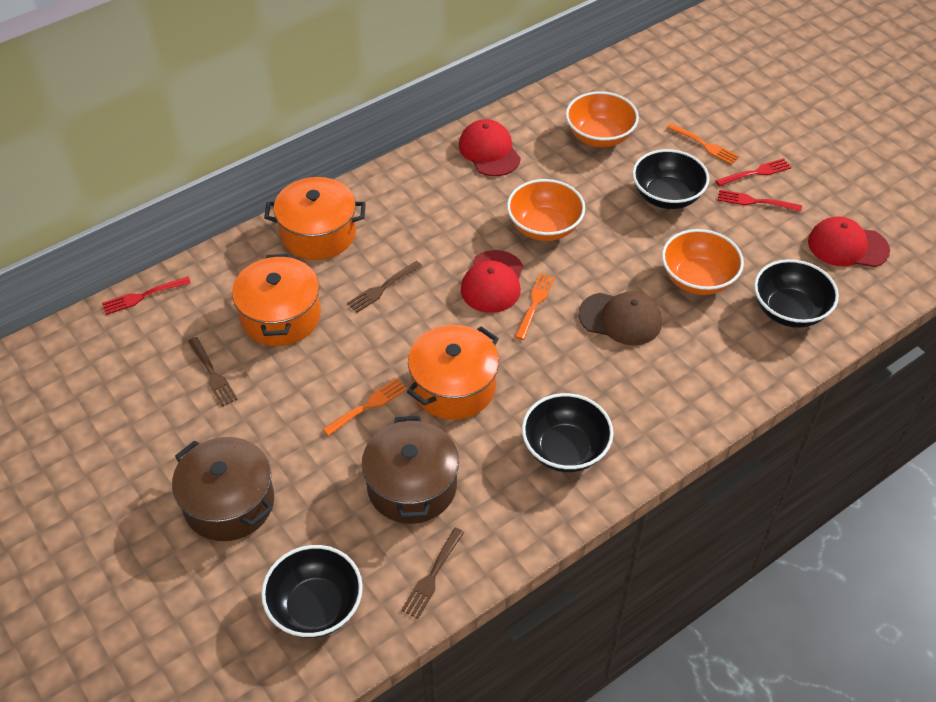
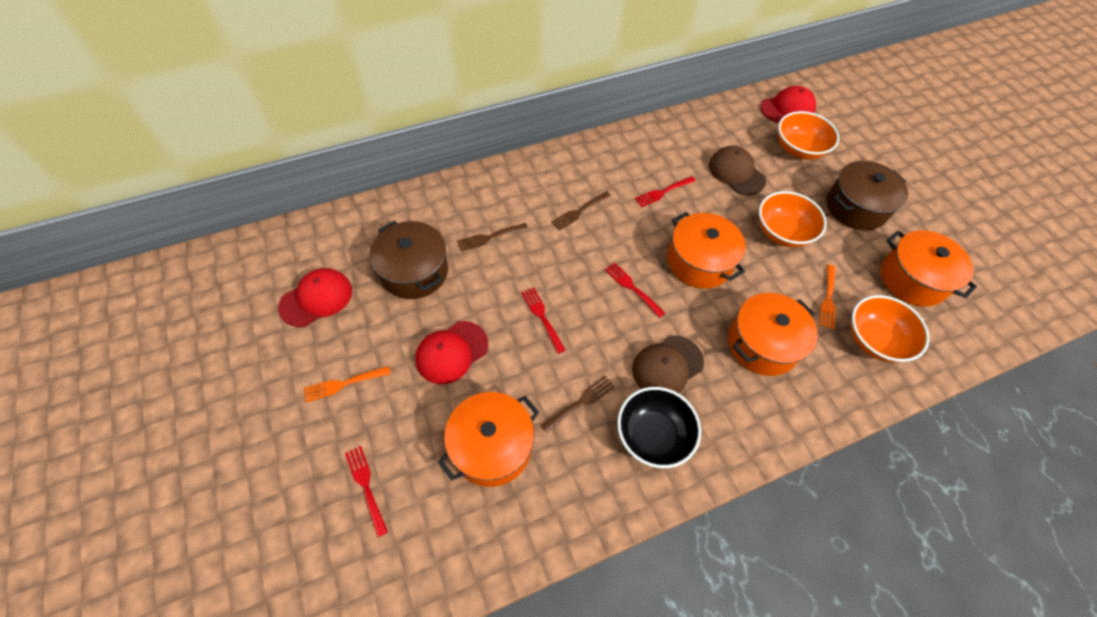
black bowl: [261,545,363,638] [522,393,613,472] [632,149,709,209] [754,259,839,328] = 4 -> [617,387,701,468] = 1
brown cap: [578,292,662,345] = 1 -> [632,335,704,393] [709,146,766,195] = 2
orange fork: [323,378,407,436] [515,273,555,340] [667,123,739,165] = 3 -> [304,366,391,402] [819,265,836,329] = 2
orange pot: [232,254,321,346] [264,177,366,260] [407,325,499,420] = 3 -> [438,392,539,487] [668,212,746,289] [728,293,818,376] [881,230,977,306] = 4
red fork: [102,277,191,315] [715,158,791,186] [718,190,802,212] = 3 -> [345,446,388,537] [521,287,565,354] [605,262,665,318] [635,176,696,207] = 4

